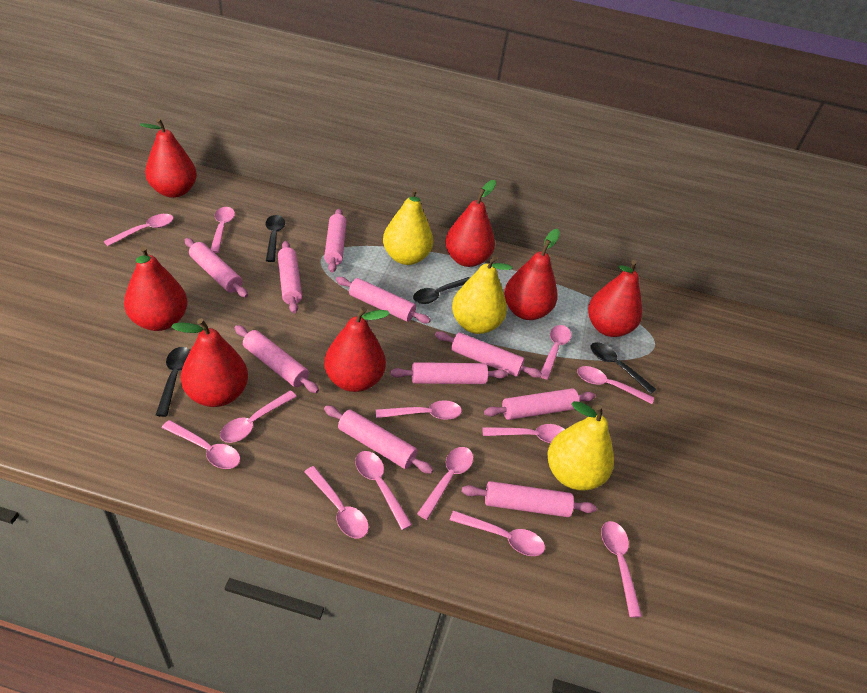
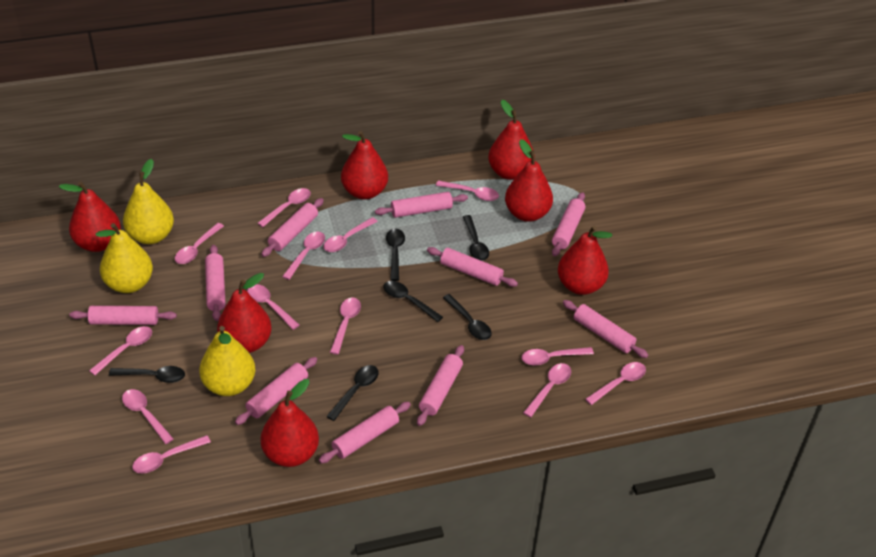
black spoon: [156,347,190,417] [266,215,285,262] [413,277,470,304] [591,342,656,394] = 4 -> [109,366,185,383] [326,365,379,421] [383,281,443,322] [386,228,405,281] [443,294,492,340] [463,215,489,261] = 6

